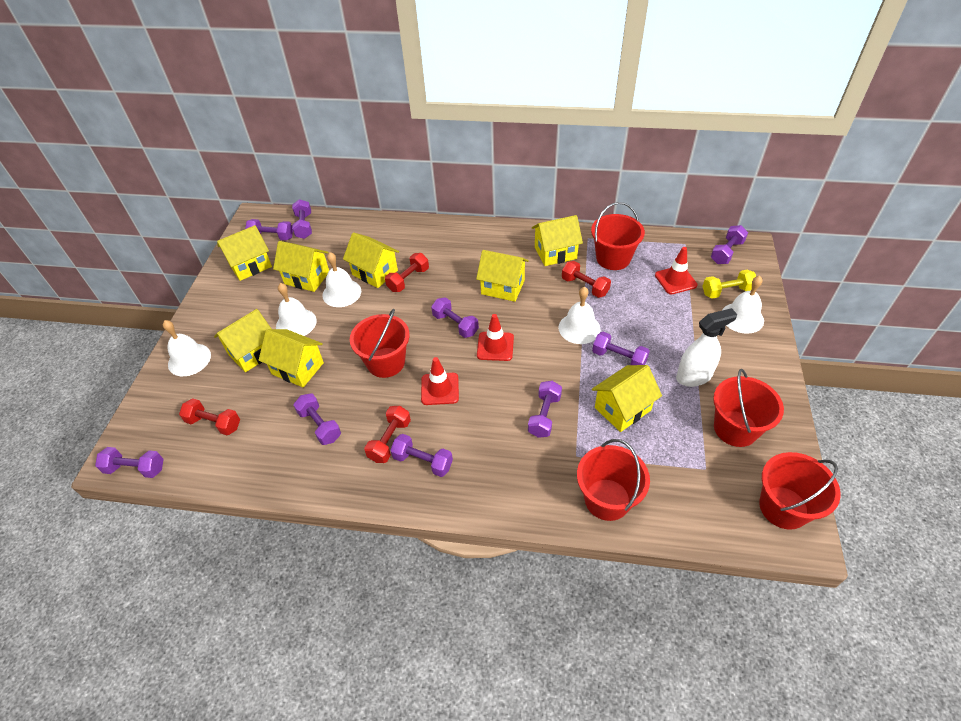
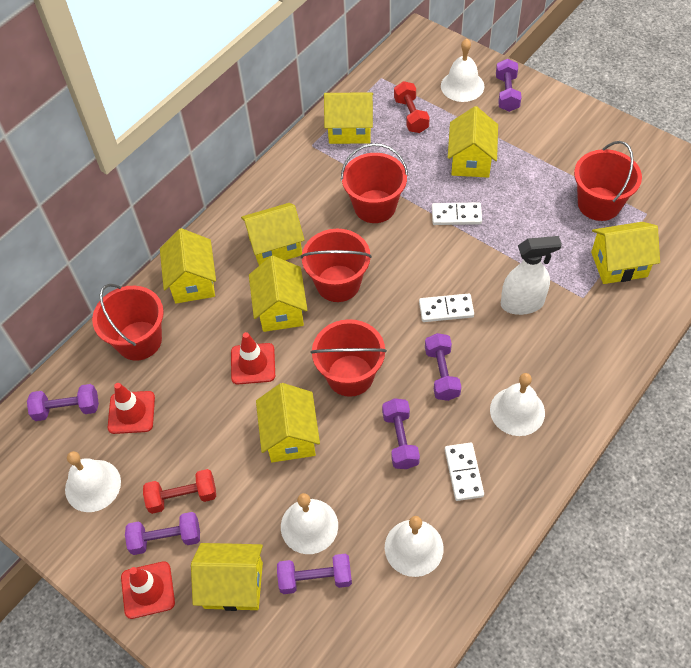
purple dumbbell: [95,447,164,478] [245,219,293,240] [292,199,312,239] [294,393,341,445] [390,434,453,477] [431,297,479,338] [528,381,562,438] [592,332,650,365] [711,225,748,264] = 9 -> [27,384,99,421] [125,512,200,555] [277,554,352,594] [382,398,420,469] [425,333,461,401] [496,59,522,112] = 6
red dumbbell: [179,398,240,436] [364,406,411,463] [385,253,429,292] [562,261,611,298] = 4 -> [143,469,216,514] [394,81,430,133] = 2
white domino: none = 0 -> [419,294,474,322] [432,202,482,225] [445,442,484,501] = 3
yellow dumbbell: [702,270,756,299] = 1 -> none = 0

